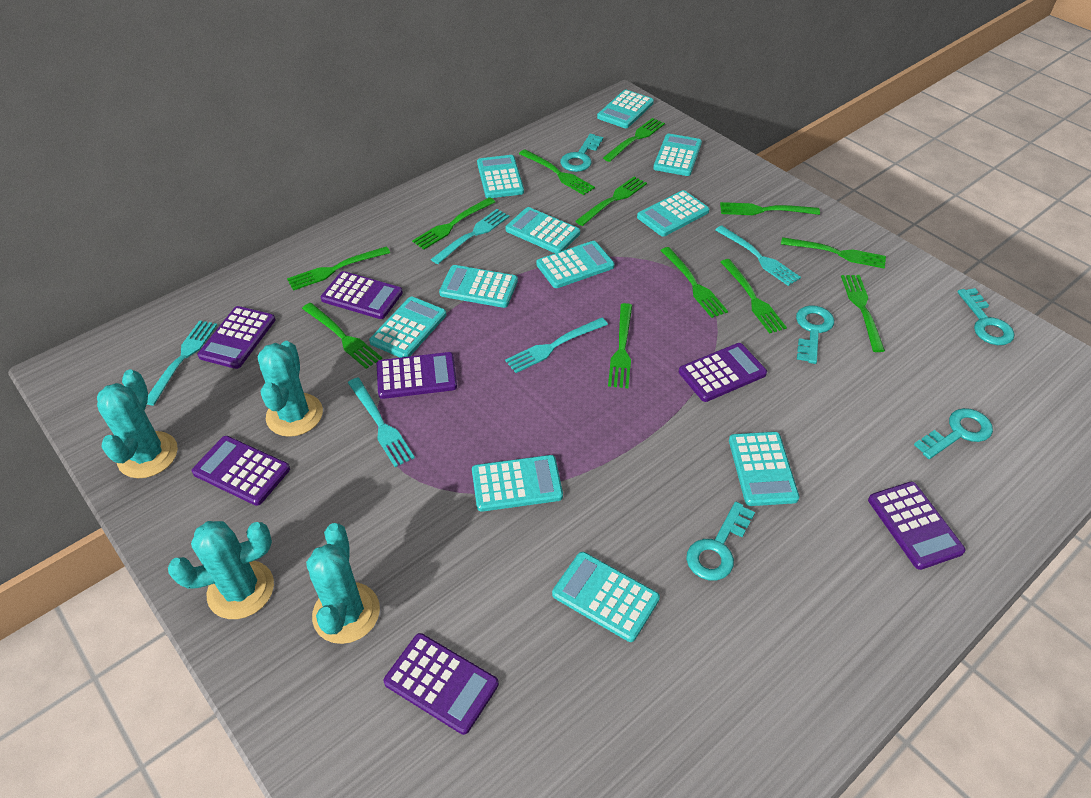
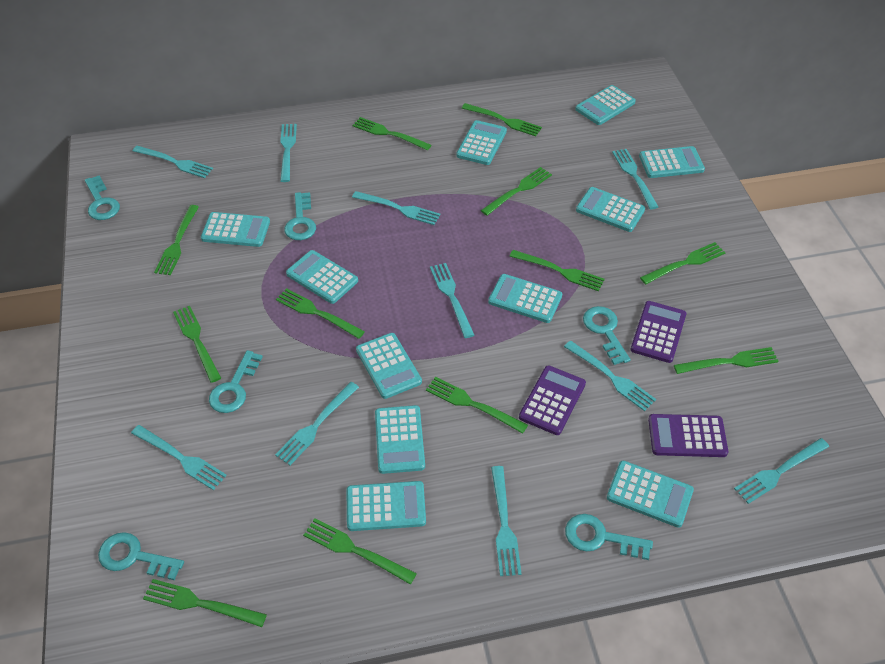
purple calculator: [192,436,290,506] [198,306,275,369] [321,271,403,319] [377,352,457,399] [383,633,499,735] [679,343,767,402] [868,482,966,570] = 7 -> [519,365,586,435] [631,301,686,363] [648,414,728,457] = 3
turquoise cactus: [97,370,178,478] [168,521,274,619] [258,341,323,437] [306,523,380,644] = 4 -> none = 0
turquoise fork: [147,320,217,406] [348,378,415,467] [431,209,510,264] [505,318,608,373] [715,226,801,286] = 5 -> [131,425,227,490] [133,146,213,178] [275,382,359,465] [280,124,297,182] [352,191,440,225] [430,263,474,338] [491,466,522,576] [564,340,656,411] [612,149,658,209] [734,438,829,504] = 10
turquoise key: [560,134,603,172] [686,502,755,580] [796,305,834,364] [914,408,993,459] [958,288,1014,345] = 5 -> [85,175,120,220] [98,532,184,580] [209,350,263,413] [284,192,316,240] [565,514,653,560] [583,306,631,365] = 6

